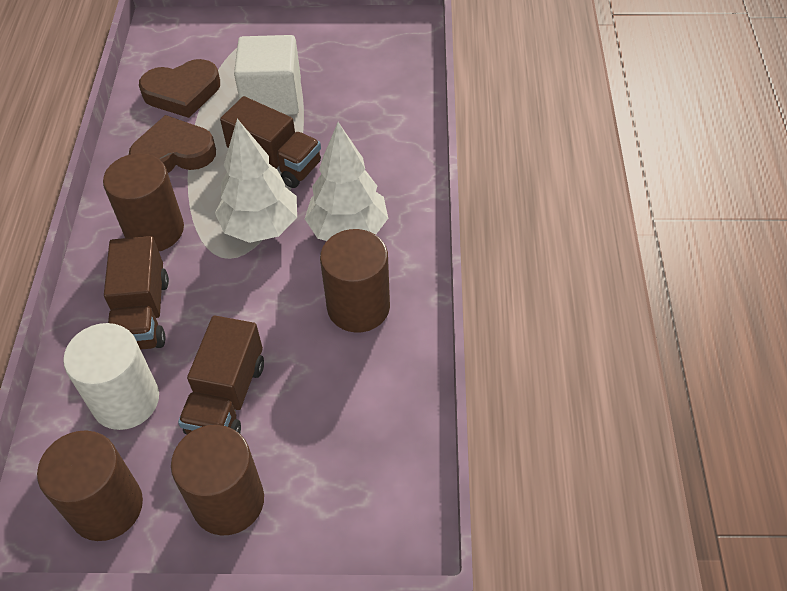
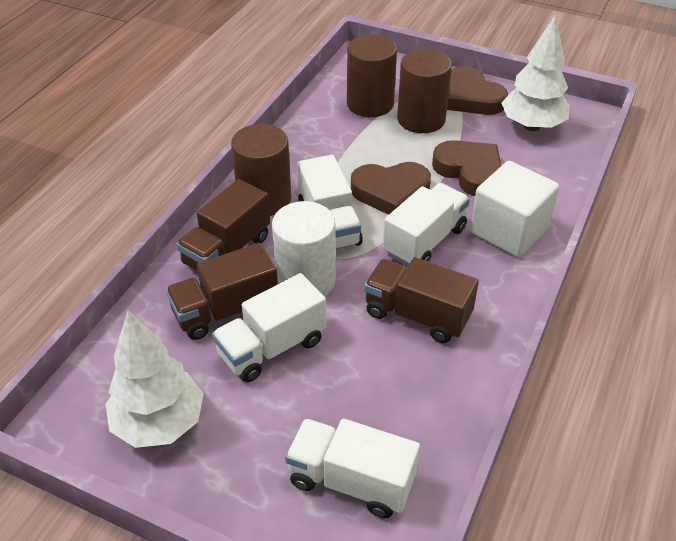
brown cylinder: [37,431,143,541] [103,153,184,251] [171,425,264,535] [320,229,390,333] = 4 -> [231,124,291,216] [347,35,397,117] [397,49,452,133] = 3
brown heart: [129,115,216,173] [139,59,220,118] = 2 -> [351,162,431,215] [432,140,502,196] [447,66,508,115] = 3
white truck: none = 0 -> [212,273,326,383] [285,418,420,518] [297,155,363,249] [383,183,470,267] = 4

